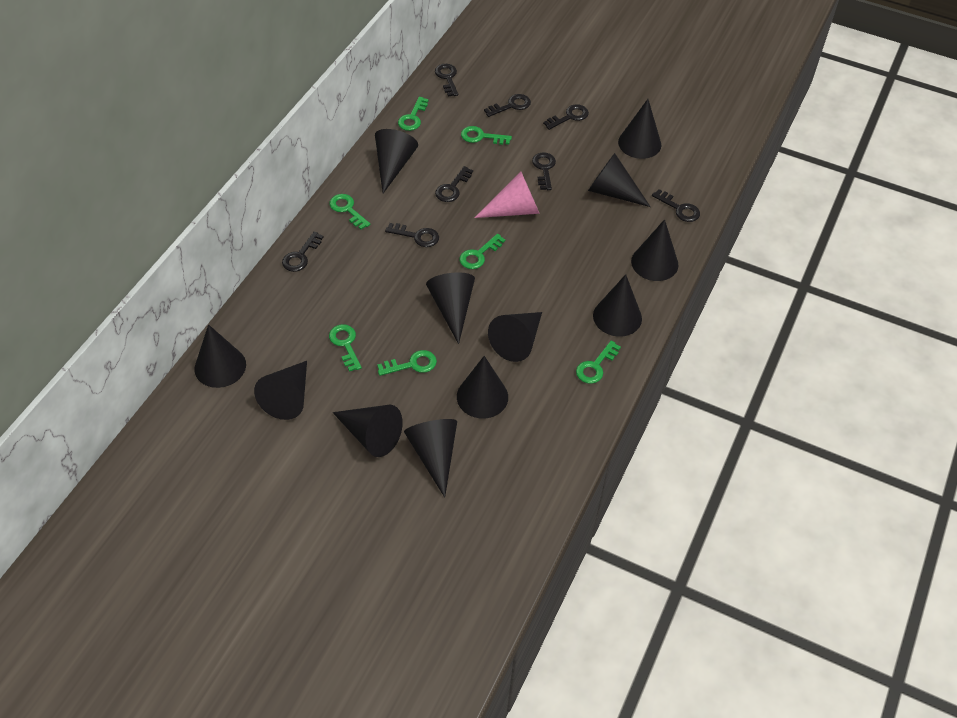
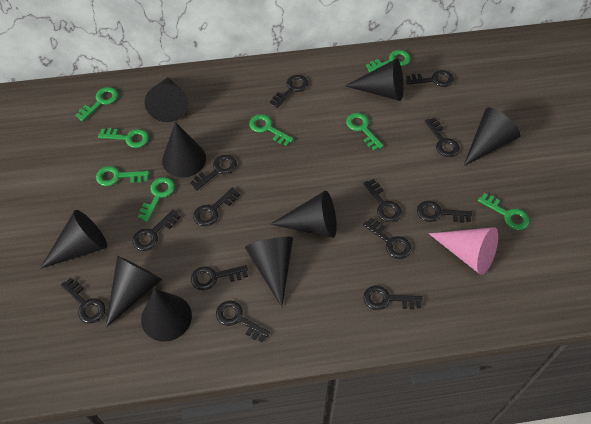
black cone: [195,325,246,388] [254,361,307,420] [333,405,403,457] [375,129,418,193] [404,419,457,498] [426,272,475,344] [457,356,508,419] [488,312,542,362] [588,153,651,207] [593,274,642,337] [618,99,661,159] [631,219,679,281] = 12 -> [40,210,107,269] [106,256,162,328] [141,289,192,342] [145,77,189,122] [162,122,206,178] [245,237,293,307] [270,190,337,238] [345,58,403,101] [464,108,521,166] = 9
black key: [282,231,323,272] [385,223,439,247] [435,64,458,97] [435,166,473,202] [484,94,531,117] [532,152,556,190] [543,104,589,130] [652,189,700,222] = 8 -> [61,278,105,323] [132,209,180,251] [190,155,237,190] [191,265,248,290] [193,187,240,226] [216,301,270,342] [270,75,308,108] [363,179,402,222] [363,218,412,259] [363,286,423,310] [406,70,454,87] [417,201,472,223] [425,117,460,157] = 13
green key: [329,324,362,372] [330,194,370,230] [377,350,437,376] [398,97,429,131] [459,234,505,269] [461,126,512,145] [576,341,621,384] = 7 -> [75,87,118,121] [96,166,149,186] [98,128,149,148] [138,177,175,222] [249,114,294,146] [346,113,383,151] [366,50,410,72] [478,193,529,230] = 8

